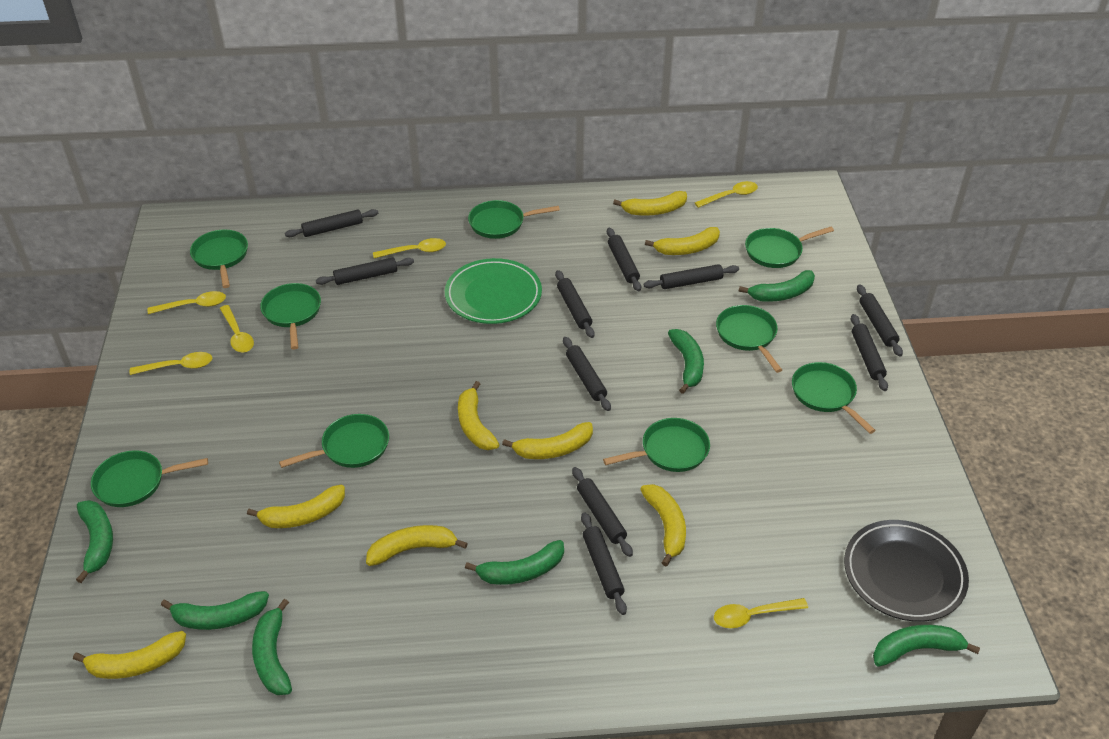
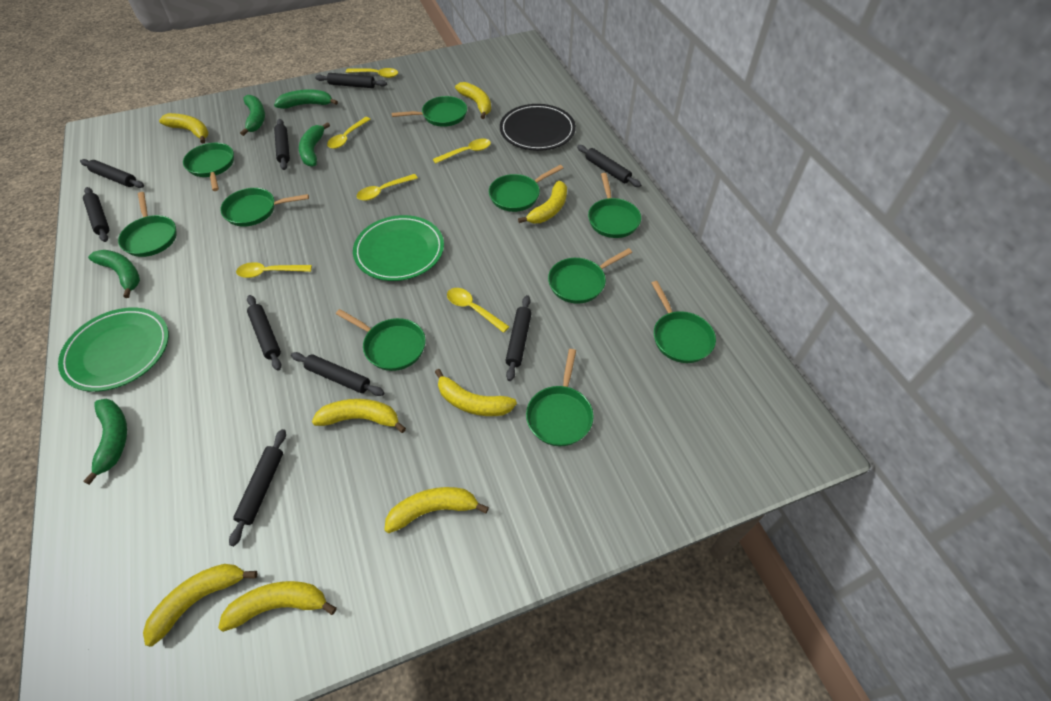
black rolling pin: [285,209,378,237] [316,258,414,285] [555,270,595,338] [563,337,611,411] [572,467,633,557] [581,512,627,615] [607,228,641,292] [644,264,739,289] [851,314,888,391] [857,285,903,357] = 10 -> [80,159,144,188] [83,187,109,242] [229,429,286,546] [247,295,282,371] [274,119,290,170] [291,352,384,396] [315,73,387,88] [505,295,532,381] [577,145,641,187] = 9
green banana: [76,500,113,583] [161,591,269,630] [252,599,292,695] [465,540,564,585] [668,329,704,394] [739,270,815,302] [873,625,980,667] = 7 -> [83,399,127,485] [88,250,140,298] [240,95,265,136] [274,89,338,109] [299,122,330,167] = 5
green pan: [91,450,208,507] [190,230,248,288] [260,283,321,350] [279,414,389,468] [468,200,560,239] [603,418,710,472] [716,305,782,373] [745,226,834,268] [792,362,876,434] = 9 -> [118,192,177,257] [183,143,234,191] [220,188,309,227] [336,309,425,371] [391,96,467,127] [489,165,563,212] [526,349,594,446] [548,248,632,304] [588,173,641,238] [652,281,716,363] = 10
green plate: [445,258,542,324] = 1 -> [58,307,169,392] [353,215,444,281] = 2

